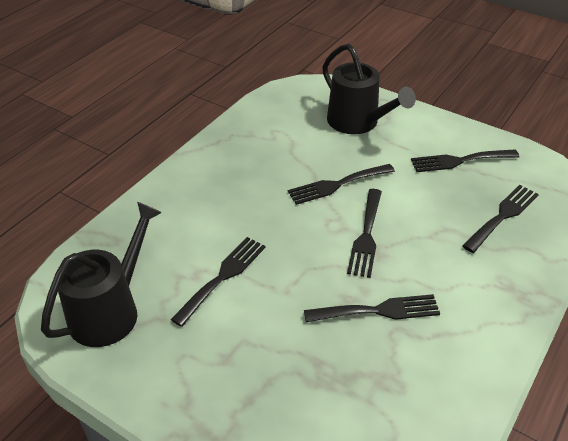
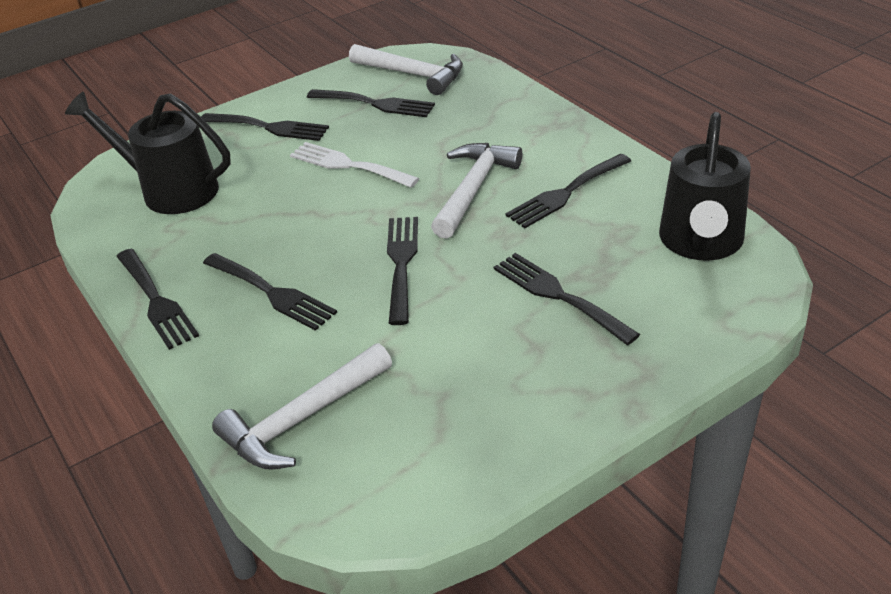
black fork: [171,237,266,327] [288,164,395,205] [304,294,440,322] [347,189,382,278] [411,150,519,172] [462,185,539,253] = 6 -> [116,249,199,350] [201,113,329,141] [203,253,337,331] [307,89,435,117] [387,217,418,325] [494,253,640,345] [505,154,631,228] = 7
white fork: none = 0 -> [290,142,419,188] = 1
white hammer: none = 0 -> [212,343,392,470] [349,44,463,95] [431,143,522,239] = 3

